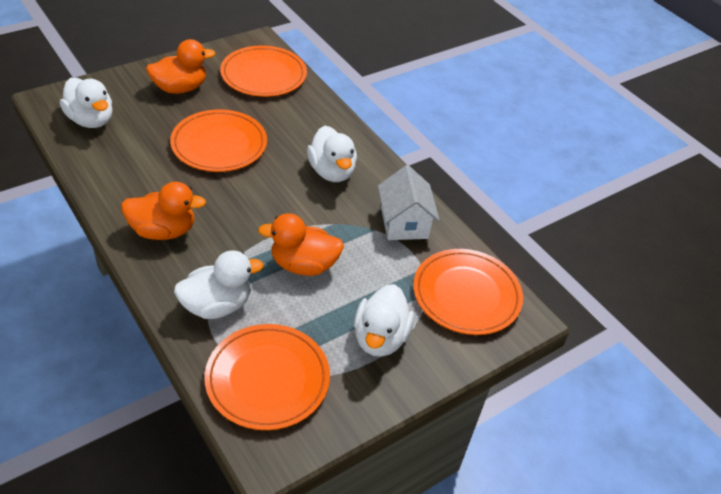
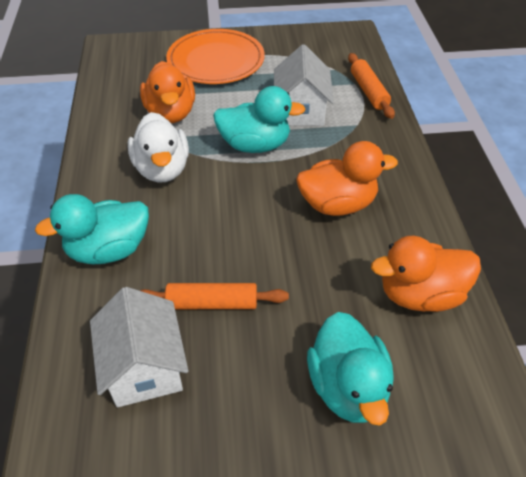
orange plate: [170,109,267,172] [204,324,330,430] [220,45,307,97] [413,249,523,335] = 4 -> [166,29,265,84] = 1
orange rolling pin: none = 0 -> [140,283,289,309] [348,53,395,119] = 2
turquoise duck: none = 0 -> [35,194,149,264] [213,86,306,153] [307,312,394,425] = 3
white duck: [60,78,112,128] [174,250,264,319] [307,126,357,182] [354,284,414,357] = 4 -> [128,112,189,183] = 1
white house: [378,165,440,240] = 1 -> [90,287,188,407] [274,44,334,126] = 2

